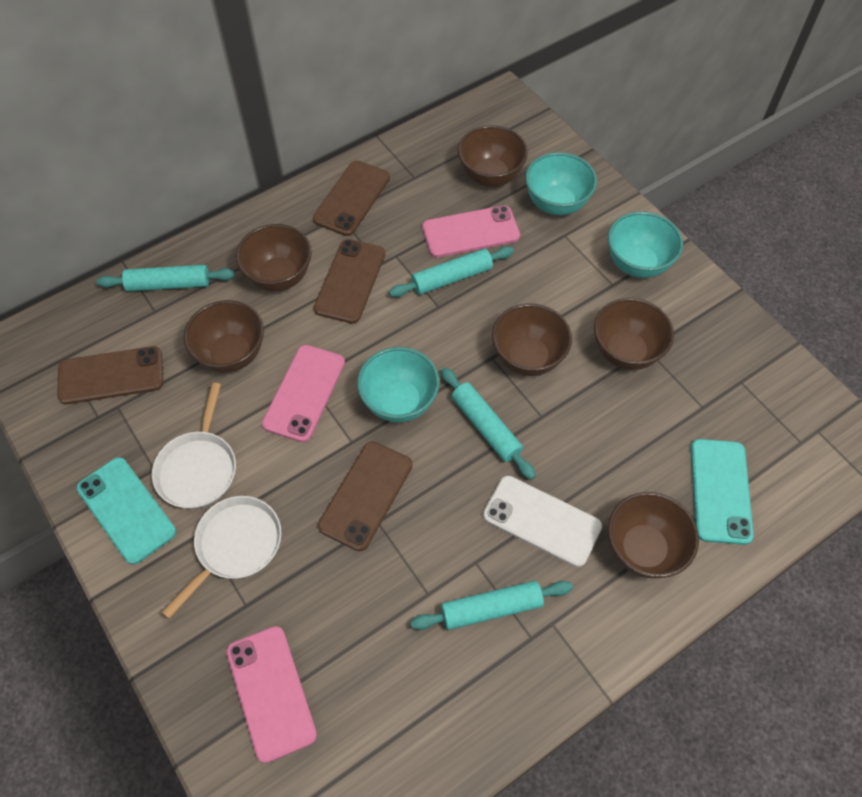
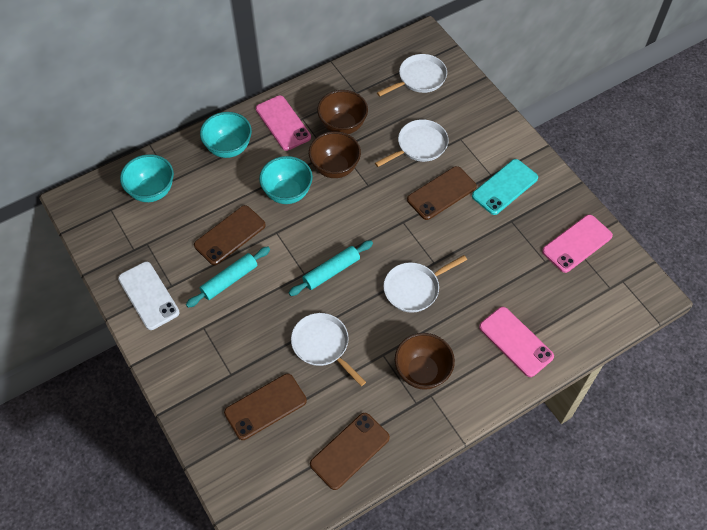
brown bowl: [184,300,264,373] [236,224,312,291] [458,125,528,187] [492,304,572,376] [594,298,674,370] [608,492,699,578] = 6 -> [309,131,361,178] [317,90,368,134] [395,333,455,390] = 3
turquoise phone: [77,457,176,565] [691,439,754,545] = 2 -> [472,159,538,215] = 1
turquoise rolling pin: [96,265,235,291] [389,246,514,297] [410,581,573,630] [441,367,536,480] = 4 -> [186,247,270,308] [289,240,373,296] = 2
white pan: [152,383,236,509] [162,496,281,619] = 2 -> [291,313,366,386] [375,119,449,167] [377,54,447,96] [383,255,467,313] = 4

